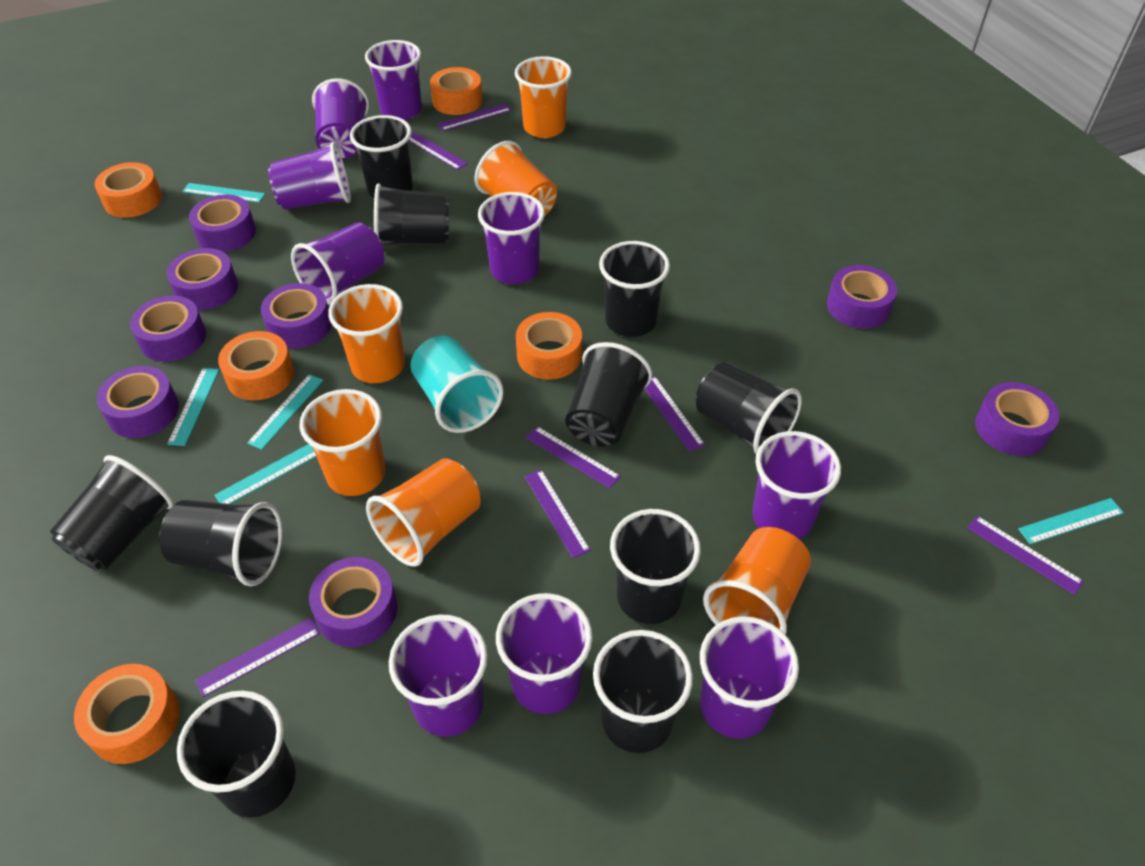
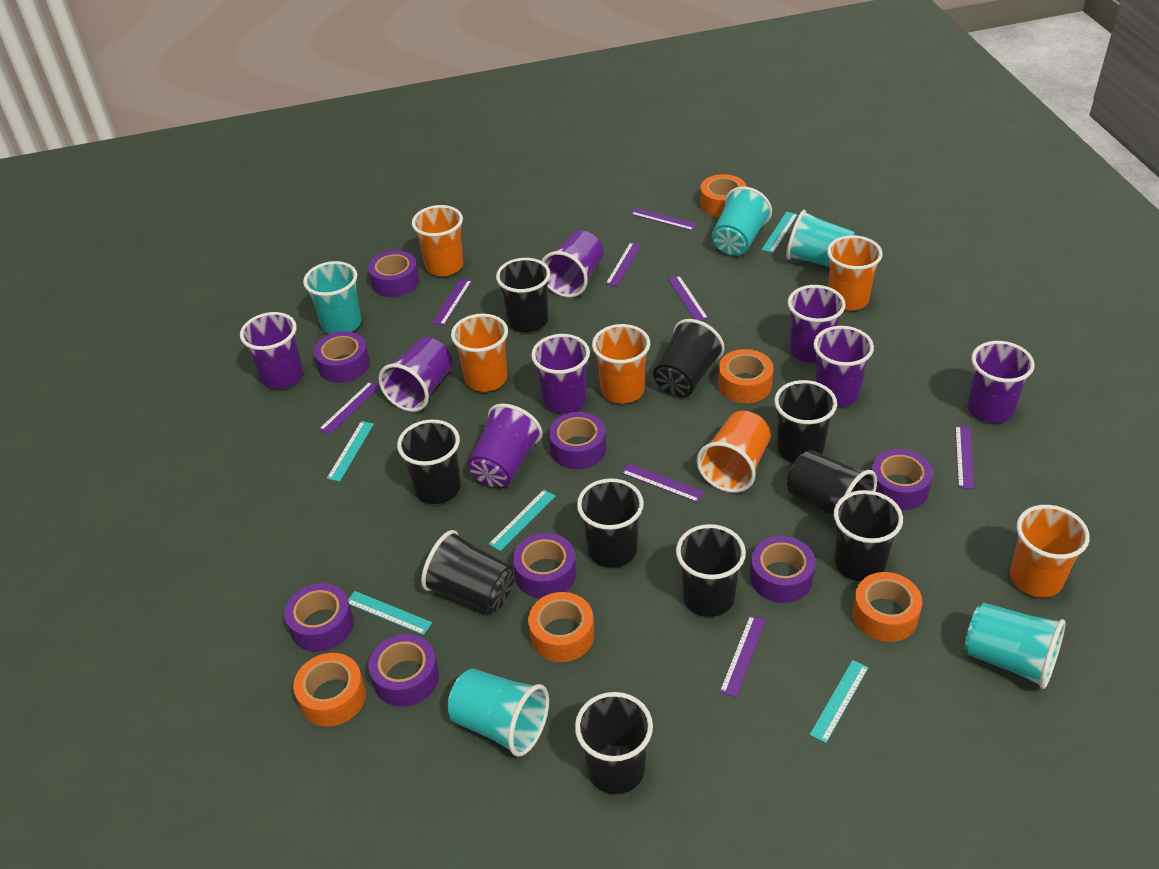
purple cup: [268,142,351,210] [291,223,384,305] [312,78,369,159] [365,40,422,120] [389,614,488,737] [478,192,545,284] [496,593,593,714] [700,616,799,739] [752,431,841,539] = 9 -> [240,312,303,389] [378,337,453,412] [467,404,543,488] [531,334,590,414] [542,231,603,298] [788,285,846,363] [813,326,874,406] [967,341,1035,423] = 8
purple ruler: [195,618,320,697] [410,132,468,170] [437,103,511,131] [524,469,591,558] [526,426,621,489] [644,376,705,452] [968,516,1084,595] = 7 -> [319,382,380,435] [432,279,472,326] [606,242,642,286] [621,463,704,503] [631,208,698,231] [668,276,708,321] [720,615,766,697] [955,426,974,489] = 8
turquoise cup: [411,336,504,433] = 1 -> [303,261,361,334] [448,669,549,757] [712,187,772,256] [786,210,855,267] [965,603,1066,689] = 5

